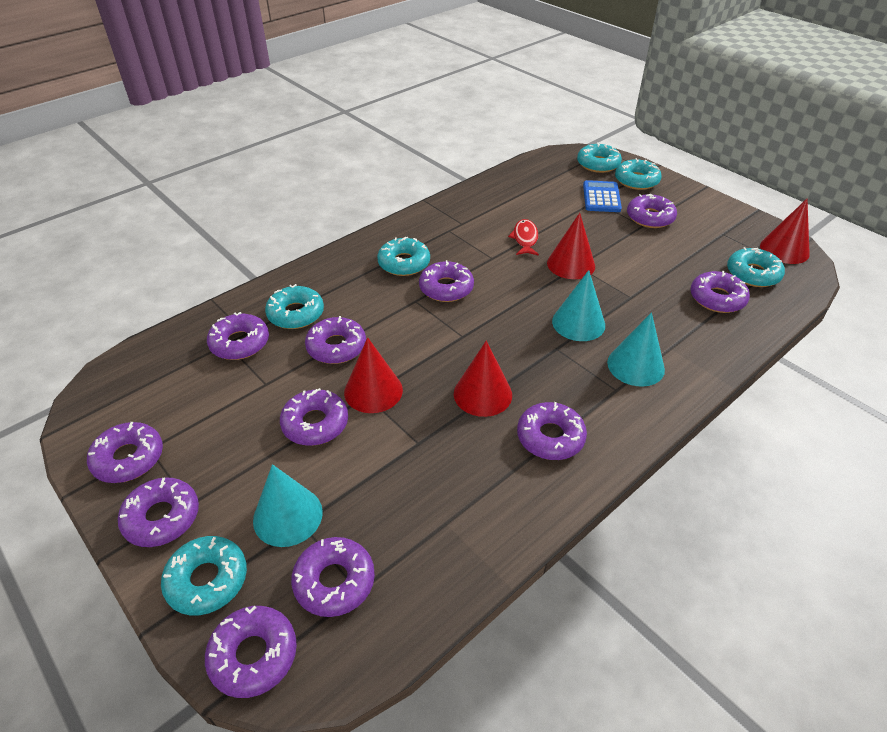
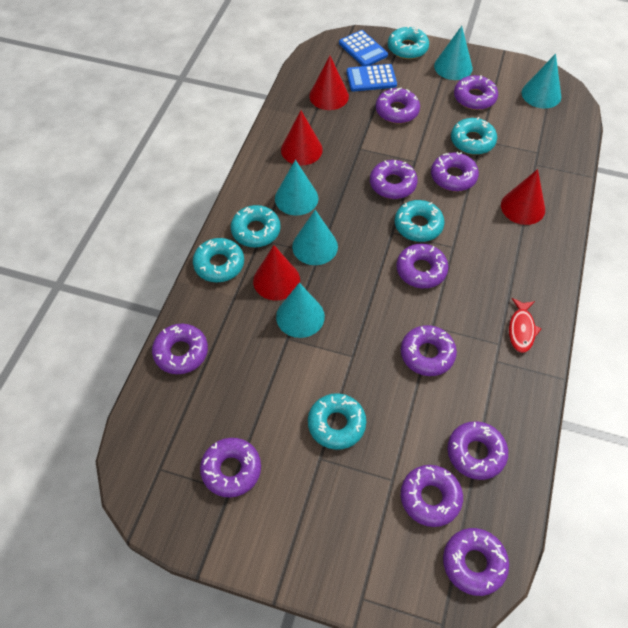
blue calculator: [583,180,622,212] = 1 -> [339,30,388,66] [347,64,397,92] = 2
turquoise cone: [253,464,323,547] [552,270,605,341] [607,312,665,387] = 3 -> [275,160,318,215] [276,283,325,338] [292,210,338,265] [434,26,473,80] [522,54,561,109] = 5

